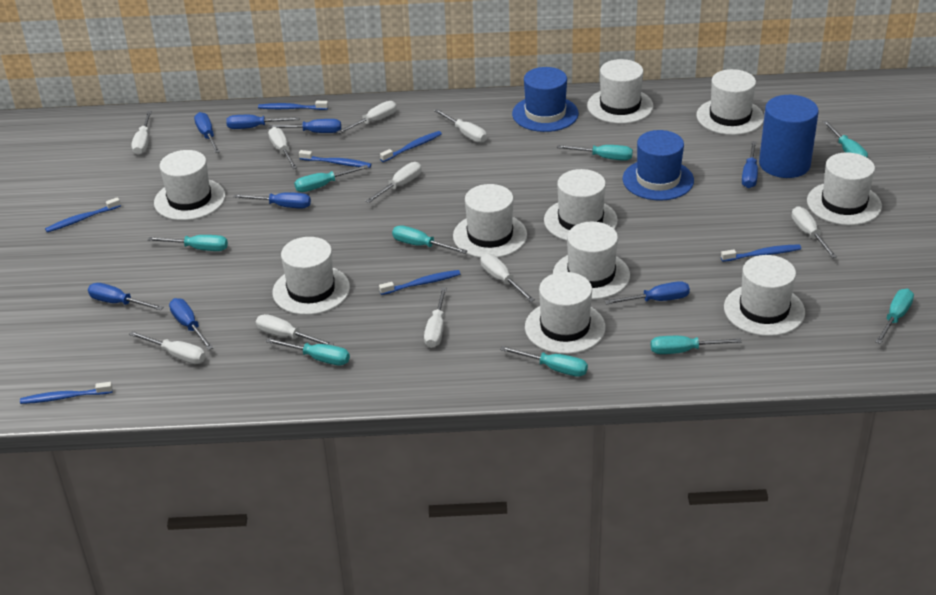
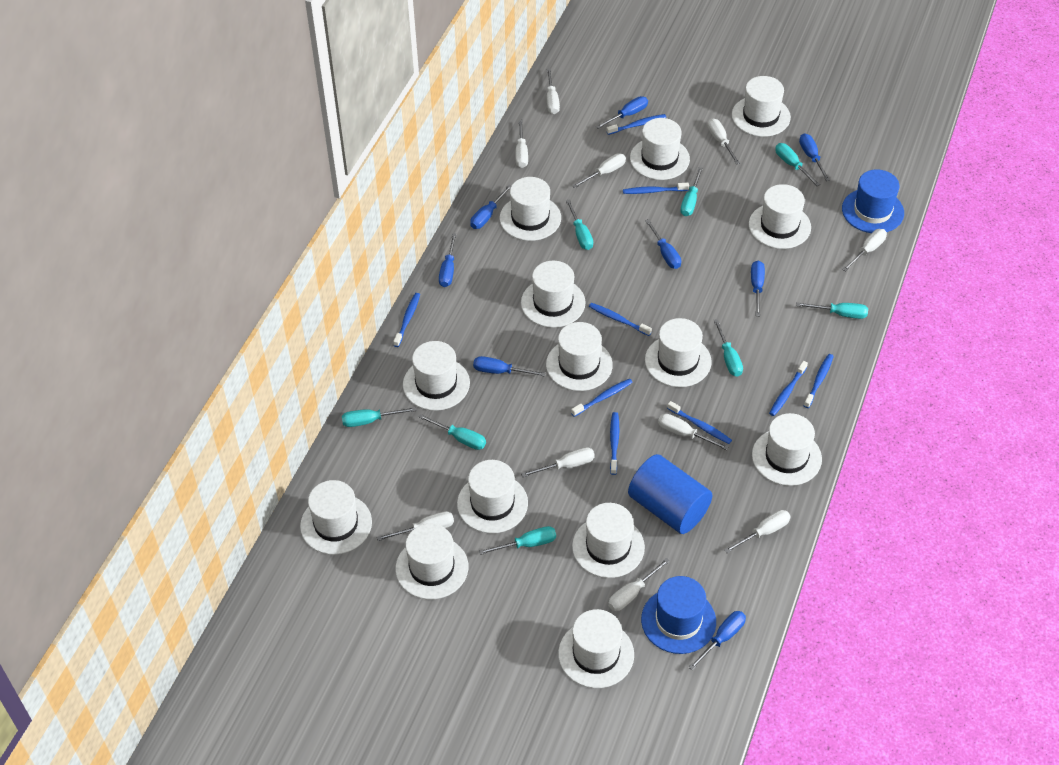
blue toothbrush: [20,382,113,404] [45,197,121,232] [258,101,328,110] [299,150,371,168] [379,270,460,295] [380,131,442,162] [721,244,801,262] = 7 -> [393,293,420,347] [571,379,633,417] [589,303,652,336] [606,114,666,135] [610,412,619,475] [623,183,689,194] [667,401,732,444] [769,361,808,416] [804,354,834,408] = 9
turquoise screwdriver: [148,235,228,251] [266,338,350,365] [294,165,368,192] [392,225,467,254] [500,346,588,377] [557,145,633,161] [651,336,742,354] [823,120,868,158] [875,289,914,344] = 9 -> [342,407,416,427] [418,414,486,450] [479,526,556,555] [566,199,593,250] [681,167,703,216] [714,319,743,377] [775,143,820,186] [796,302,868,319] = 8
white hat: [154,150,225,221] [272,237,350,315] [453,184,527,258] [525,272,606,354] [544,169,618,241] [553,222,630,300] [587,59,654,124] [696,69,764,135] [724,255,805,336] [807,152,882,225] = 10 -> [300,480,372,555] [395,524,468,600] [403,341,470,411] [457,460,528,534] [500,177,561,241] [521,261,585,328] [546,322,613,391] [558,609,634,688] [572,503,645,578] [630,118,690,180] [645,318,712,387] [732,76,791,137] [749,184,811,249] [752,413,822,486] = 14

